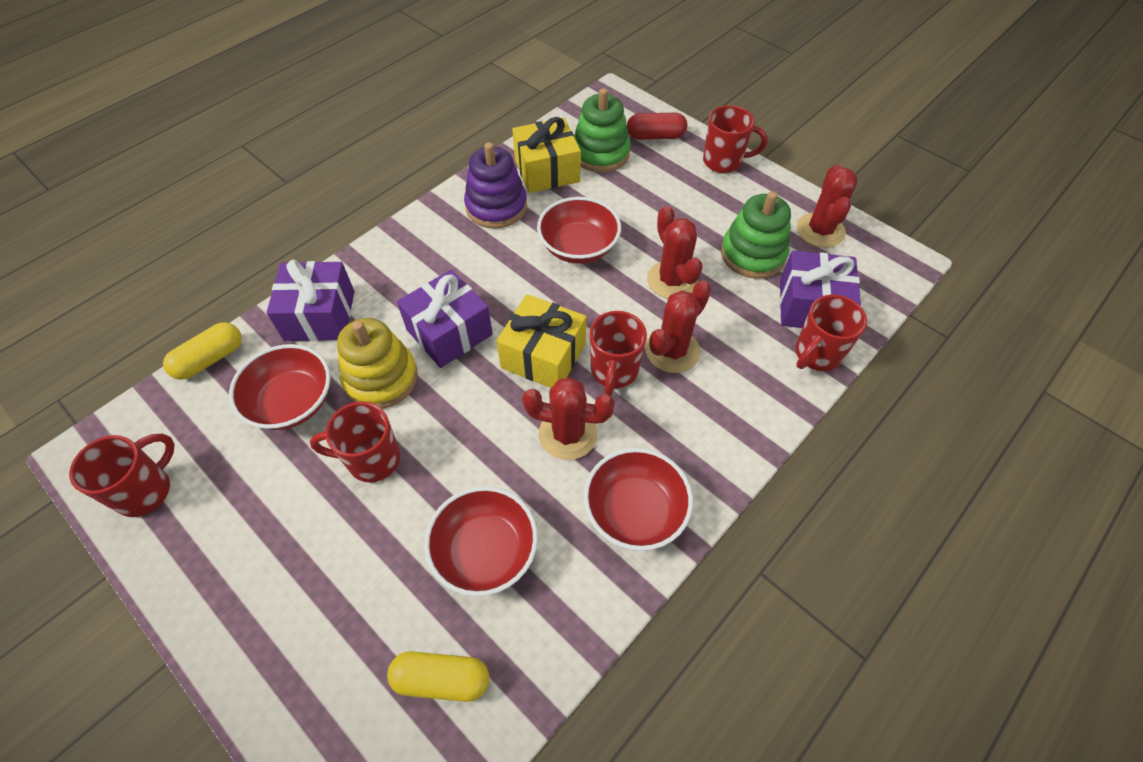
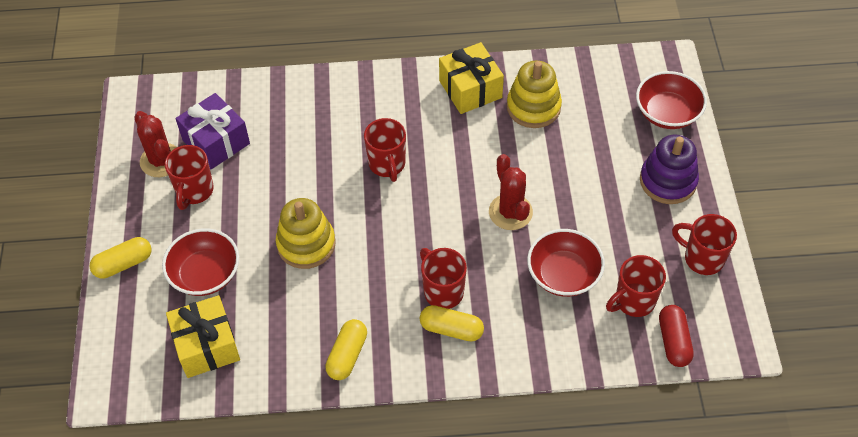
green stacking toy: [574,88,631,173] [721,191,791,279] = 2 -> none = 0
purple gift: [266,260,354,341] [397,269,493,368] [780,250,861,328] = 3 -> [176,93,250,169] = 1
red bowl: [229,344,331,430] [424,486,538,597] [537,197,621,264] [584,448,693,551] = 4 -> [162,228,239,296] [527,229,605,297] [636,71,707,129] = 3
red cactus: [522,377,615,460] [646,280,711,373] [647,206,703,299] [797,164,858,248] = 4 -> [134,111,177,177] [489,154,533,230] = 2
yellow capsule: [163,322,242,380] [387,651,489,702] = 2 -> [90,237,151,279] [325,319,367,380] [420,305,484,342] = 3
yellow stacking toy: [337,318,418,409] = 1 -> [276,198,336,269] [507,60,562,128] = 2

